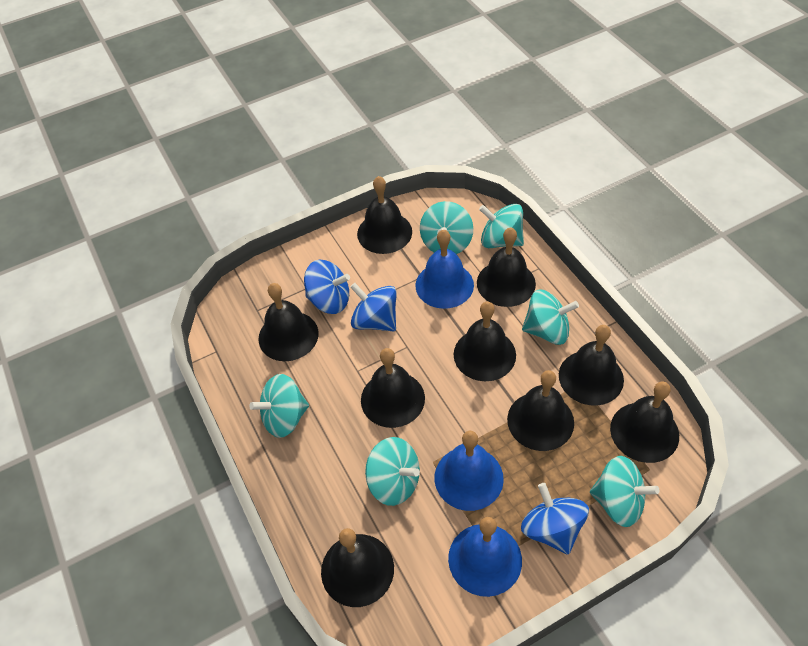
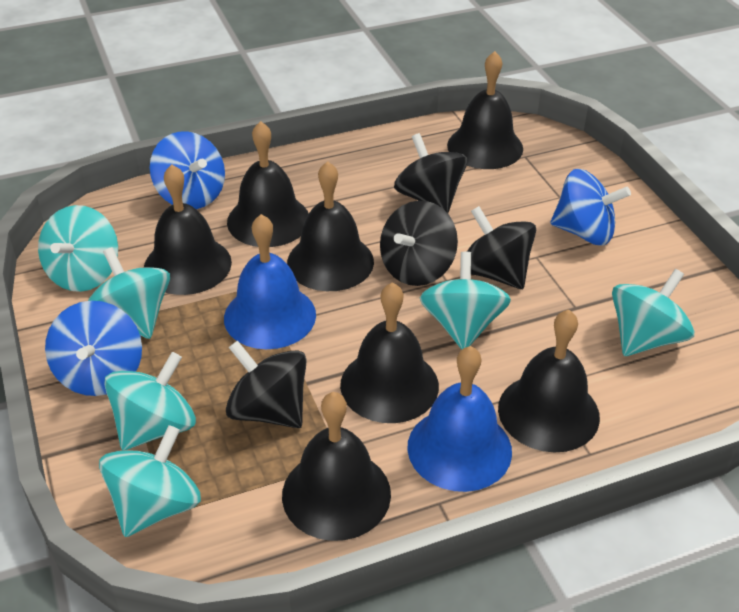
black bell: [259,283,318,361] [321,528,394,607] [357,176,412,254] [361,348,425,428] [453,301,516,381] [477,228,536,307] [507,370,574,451] [559,325,624,406] [610,381,679,463] = 9 -> [144,164,232,295] [227,121,309,247] [282,392,391,541] [287,161,374,291] [340,282,439,423] [447,51,523,169] [498,310,600,453] = 7
black spinning top: none = 0 -> [226,340,307,428] [380,201,458,286] [394,133,468,213] [467,206,536,289] = 4
blue bell: [416,230,474,309] [434,431,504,511] [448,517,522,597] = 3 -> [224,214,316,349] [407,346,512,492] = 2

